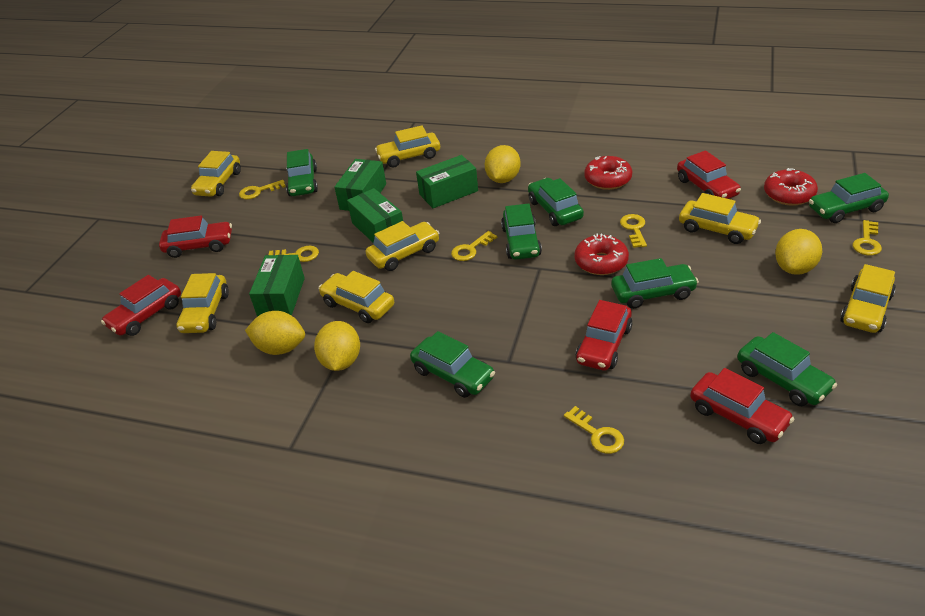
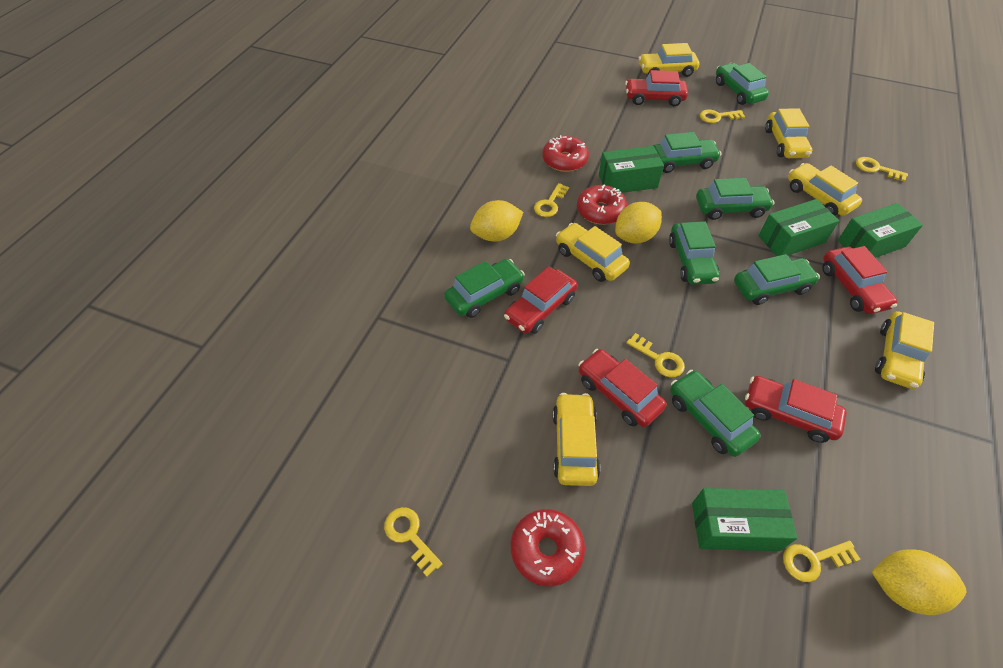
yellow car: [177,273,229,333] [191,151,241,197] [318,271,394,323] [366,221,440,271] [375,125,440,168] [679,193,761,244] [840,264,896,333] = 7 -> [552,393,600,486] [556,223,630,282] [639,43,699,77] [765,108,812,158] [788,163,862,216] [875,311,934,389] = 6
yellow lemon: [245,311,305,355] [314,321,360,371] [485,145,521,183] [775,229,822,275] = 4 -> [470,200,523,242] [615,202,662,243] [872,550,966,615] = 3

